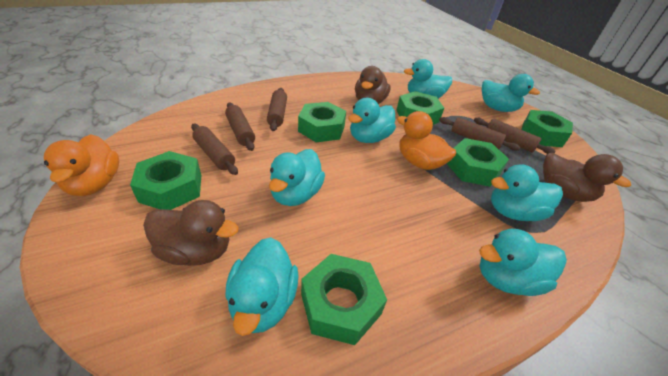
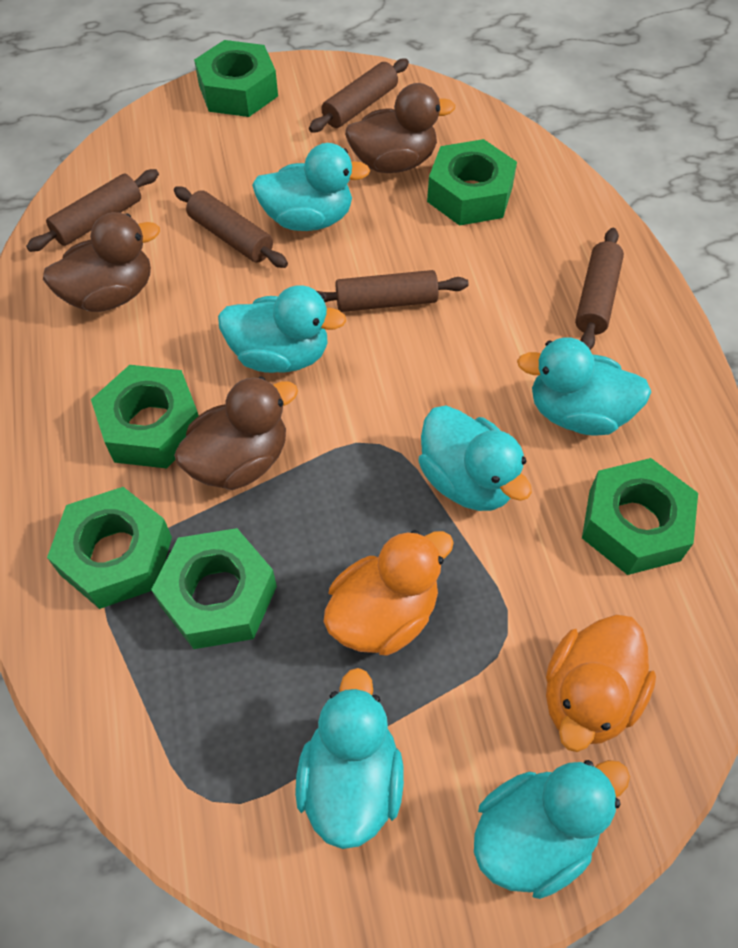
turquoise duck: [225,237,299,336] [269,149,325,206] [348,98,396,143] [404,59,452,99] [479,229,567,296] [482,74,540,112] [491,164,563,221] = 7 -> [218,285,346,373] [252,143,370,231] [295,668,404,849] [418,406,532,511] [474,760,630,899] [517,337,651,436] = 6

